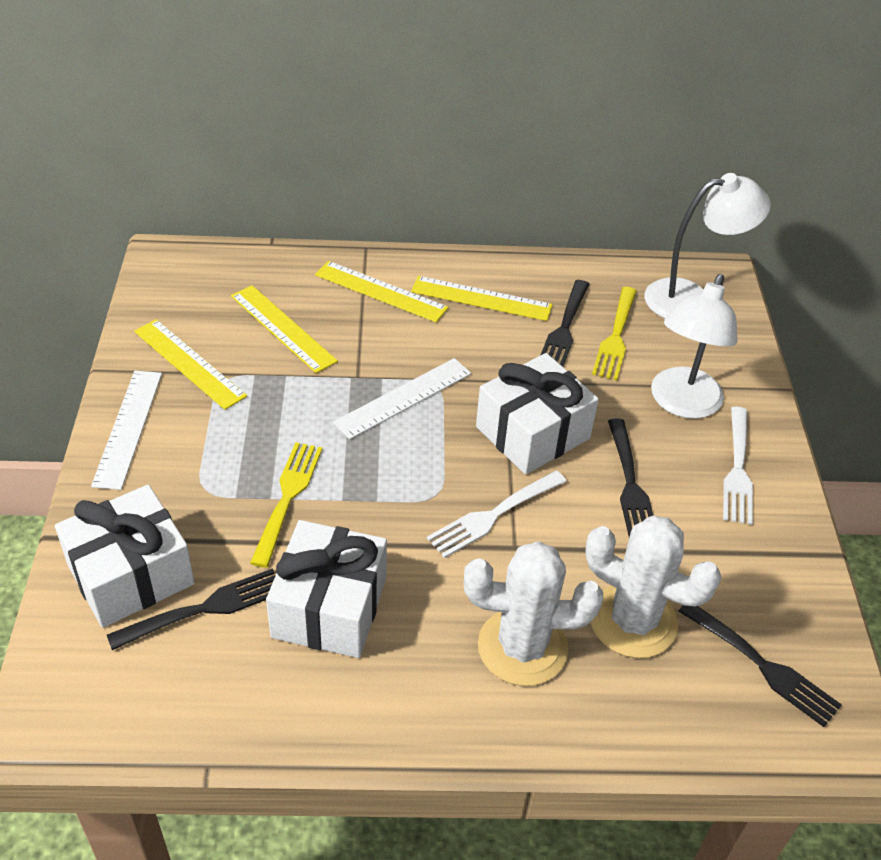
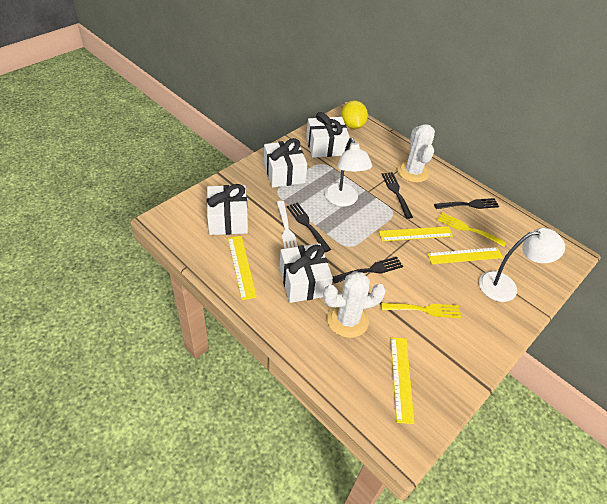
white fork: [427,470,567,558] [723,407,753,525] = 2 -> [277,201,298,249] = 1
white gift: [55,485,195,628] [266,520,387,658] [476,353,599,475] = 3 -> [207,184,248,235] [264,138,307,188] [280,243,333,303] [306,112,350,158] = 4
white ruler: [91,371,162,490] [333,358,471,440] = 2 -> none = 0
yellow lemon: none = 0 -> [341,100,368,129] = 1

